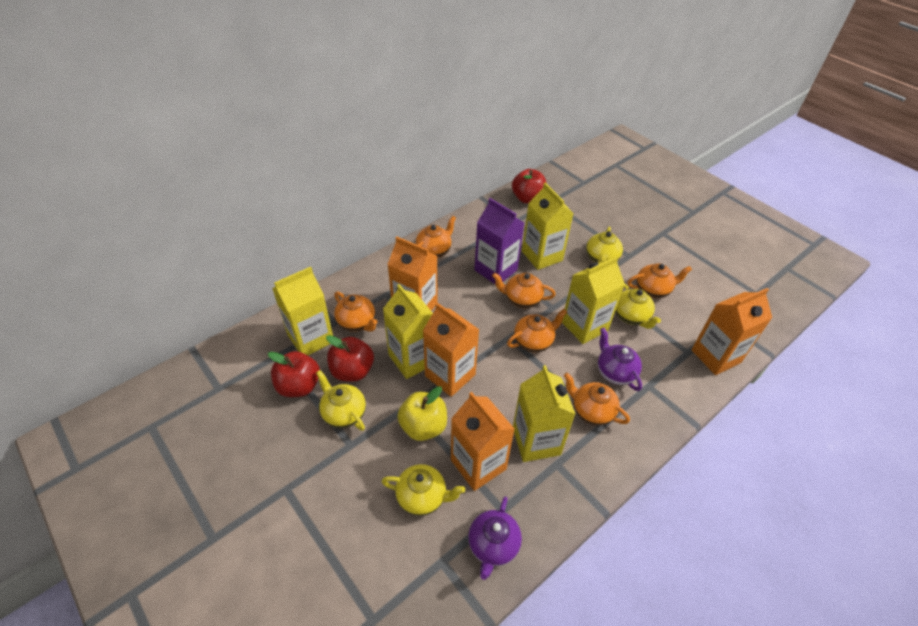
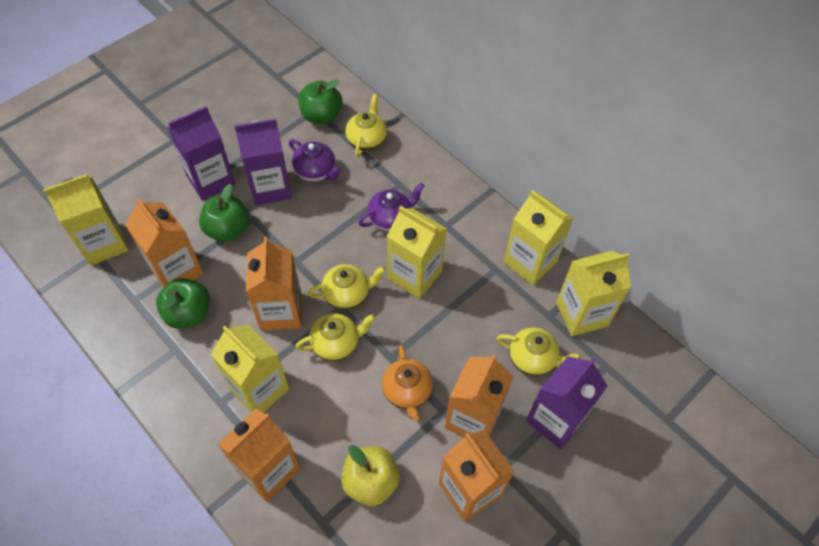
green apple: none = 0 -> [156,278,210,329] [199,184,249,242] [299,80,342,124] = 3
orange carton: [387,237,438,311] [423,303,479,397] [451,392,515,491] [691,288,772,375] = 4 -> [125,197,204,287] [218,409,300,502] [246,237,301,331] [439,430,514,522] [445,354,513,437] = 5
orange teapot: [334,291,377,332] [416,216,456,258] [492,273,556,308] [507,309,567,353] [564,373,630,426] [628,263,692,298] = 6 -> [382,345,433,421] = 1
purple carton: [474,198,524,285] = 1 -> [167,106,235,201] [234,118,292,205] [526,356,607,449] = 3
red apple: [268,351,320,397] [326,335,374,381] [512,169,547,204] = 3 -> none = 0

